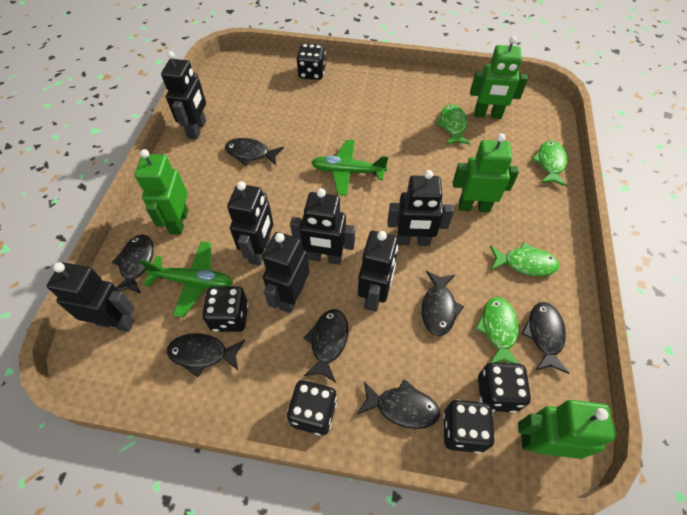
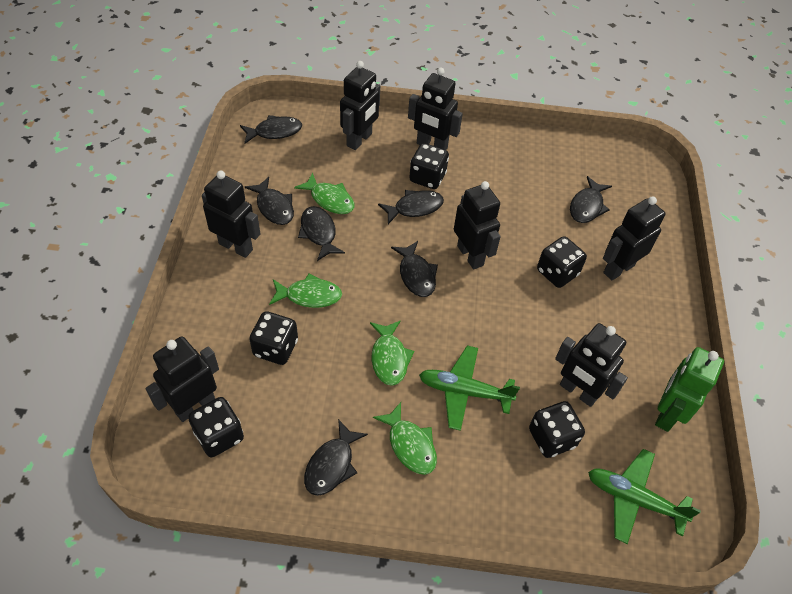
green robot: [135,149,188,235] [453,133,519,212] [470,36,528,119] [518,400,616,459] = 4 -> [655,347,724,432] = 1

